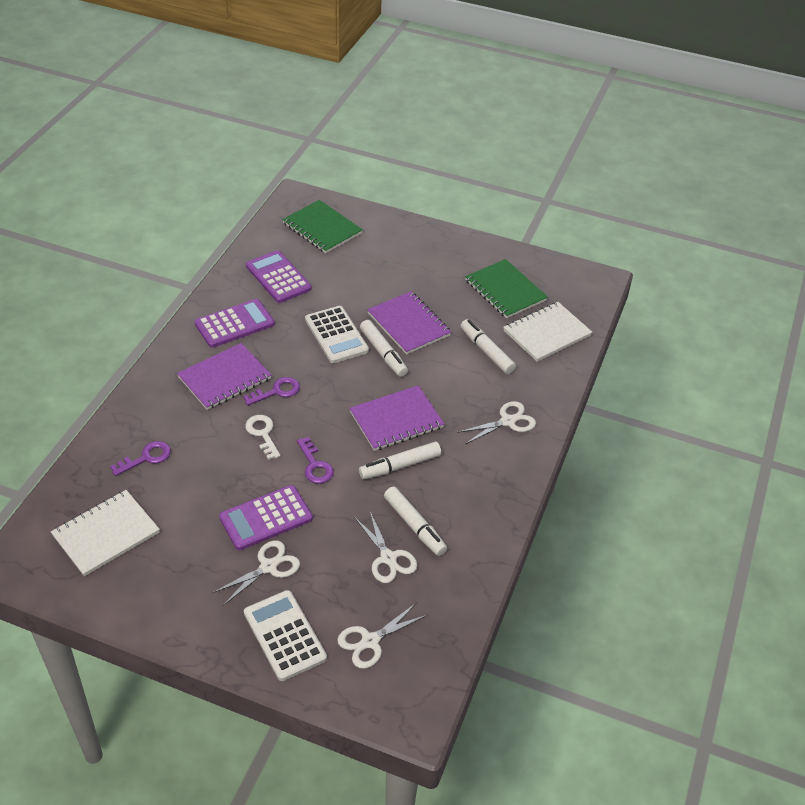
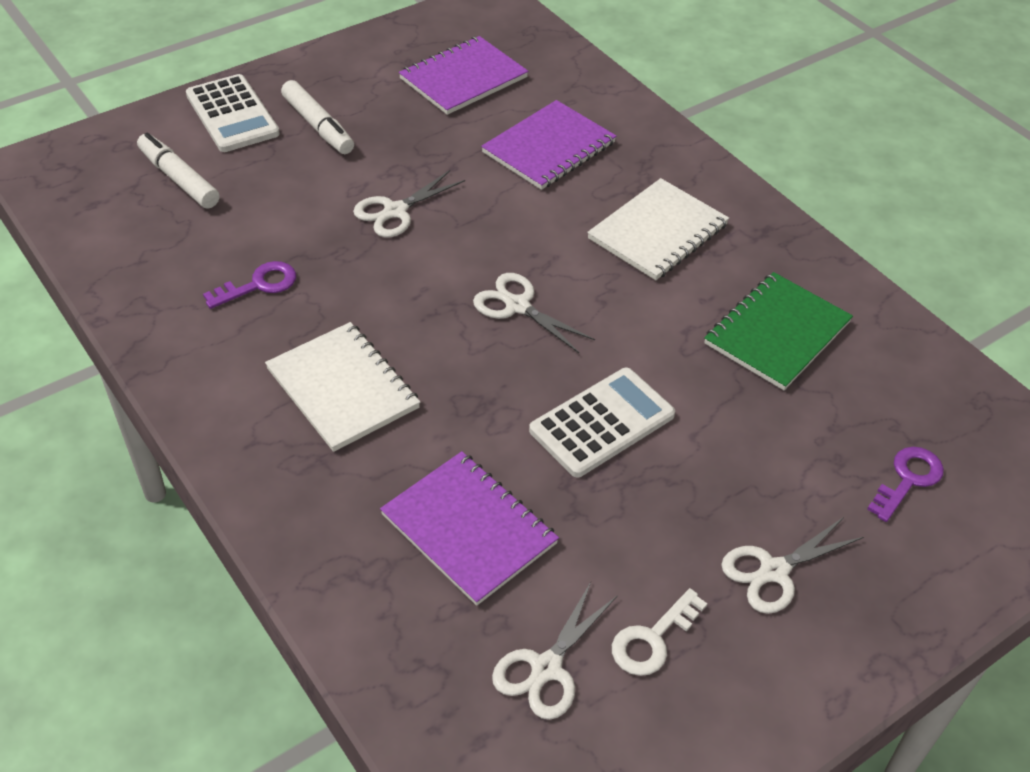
green notebook: [282,200,363,253] [465,259,548,319] = 2 -> [704,272,853,390] = 1
purple calculator: [195,299,275,348] [219,485,313,550] [246,250,312,303] = 3 -> none = 0
purple key: [110,441,171,476] [243,377,300,406] [297,437,334,484] = 3 -> [203,261,296,309] [867,447,944,522] = 2
white marker: [359,441,441,480] [360,320,408,377] [384,487,447,556] [461,319,516,374] = 4 -> [137,133,220,209] [281,80,354,154] = 2

